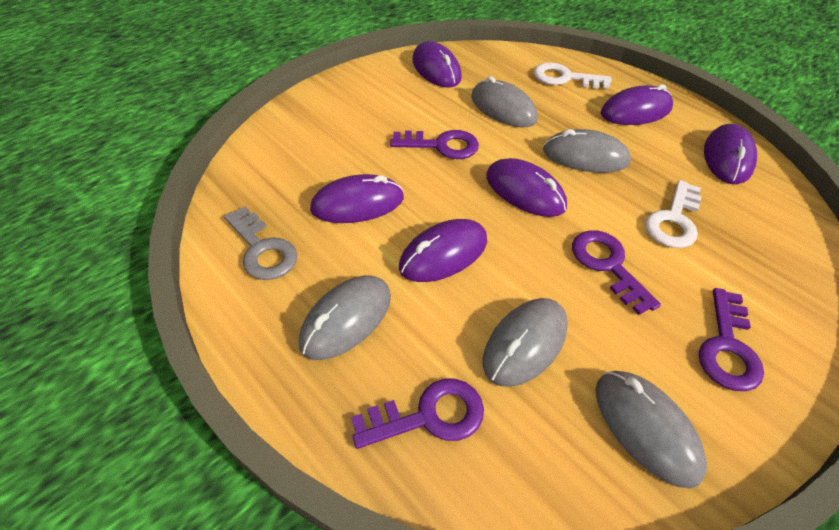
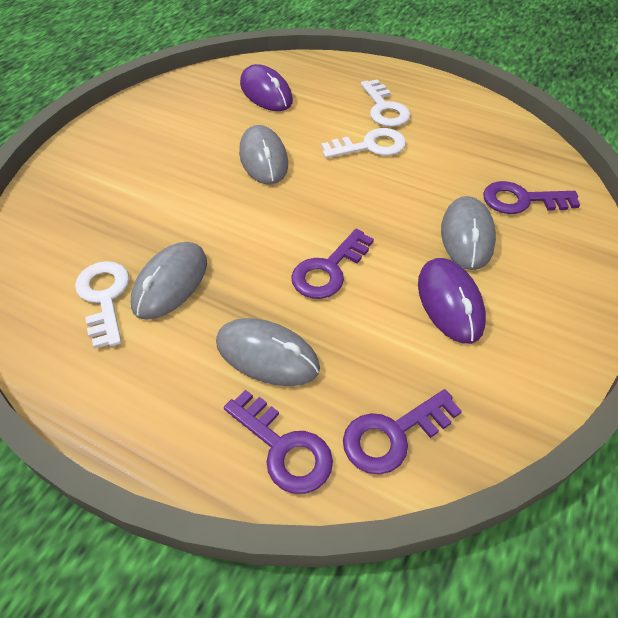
grey key: [224,206,297,280] = 1 -> none = 0
grey mouse: [299,275,391,360] [471,76,537,128] [483,298,568,387] [543,129,631,173] [596,371,707,488] = 5 -> [131,242,207,320] [216,318,320,386] [239,125,288,185] [441,196,496,270] = 4
purple mouse: [310,174,404,223] [399,219,487,282] [412,41,462,88] [486,158,567,217] [601,84,673,125] [704,124,757,184] = 6 -> [240,64,293,111] [418,258,486,344] = 2
white key: [534,62,611,89] [645,180,702,248] = 2 -> [75,261,129,349] [321,128,406,158] [361,79,411,127] = 3

